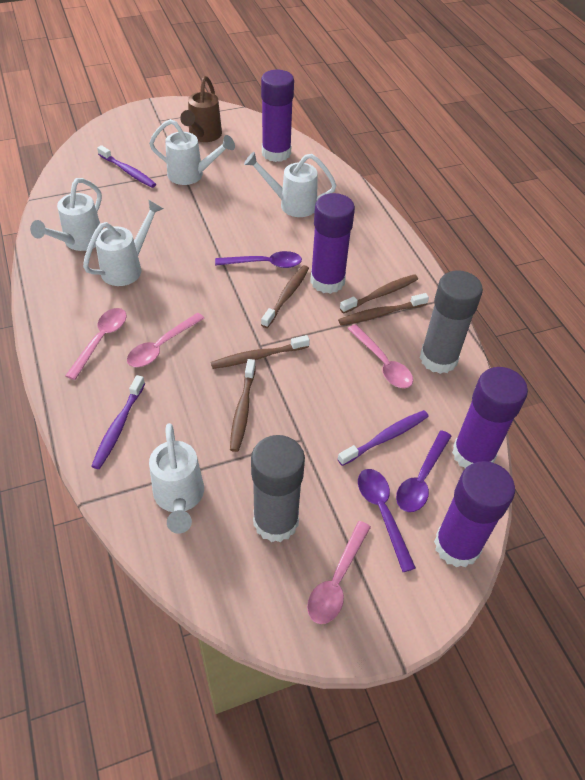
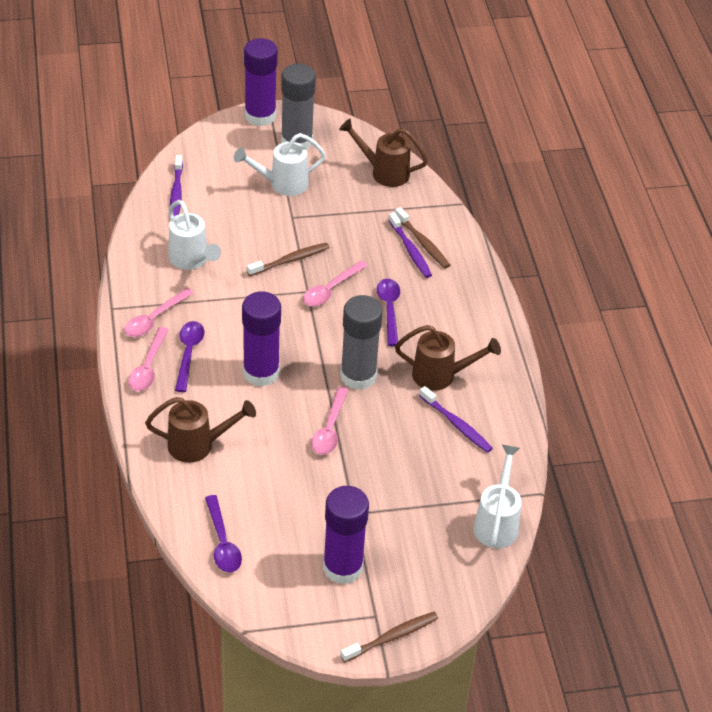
brown toothbrush: [211,335,310,369] [230,359,256,452] [261,265,309,328] [338,293,429,325] [340,274,418,314] = 5 -> [247,243,330,276] [340,612,438,663] [395,207,450,268] = 3
brown watering can: [180,76,222,142] = 1 -> [145,397,256,463] [339,119,428,187] [395,325,501,391] = 3
purple glue stick: [261,70,294,162] [310,193,355,294] [434,461,515,567] [452,367,528,468] = 4 -> [242,291,281,387] [244,38,278,126] [323,486,369,584] = 3
white watering can: [30,178,102,251] [83,200,163,286] [149,119,235,185] [149,423,204,534] [244,152,336,217] = 5 -> [168,200,221,270] [234,133,326,196] [473,445,521,548] = 3

